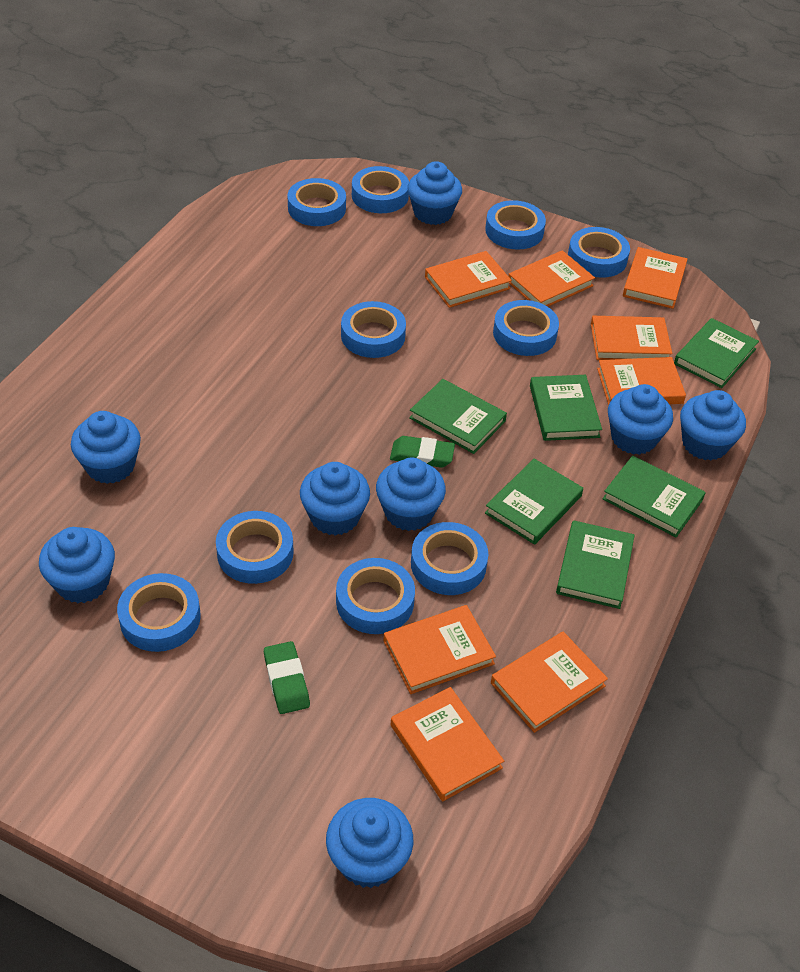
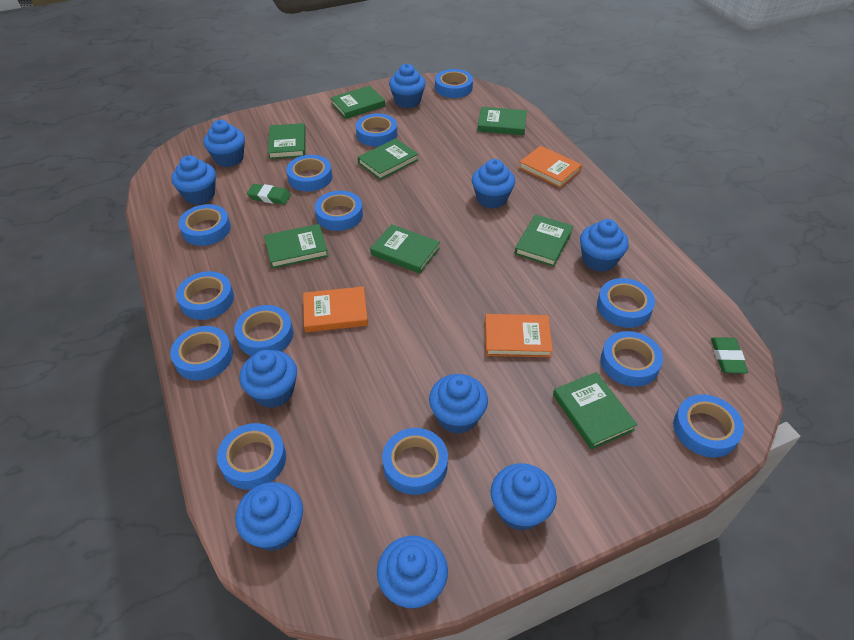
blue cupcake: [39,527,115,604] [71,411,141,484] [300,462,370,536] [326,798,413,888] [376,458,446,531] [407,161,462,225] [608,384,673,455] [680,390,746,461] = 8 -> [171,155,216,205] [204,120,245,167] [235,482,303,551] [239,350,297,408] [377,536,448,609] [389,64,426,108] [429,374,488,434] [472,159,515,209] [491,463,557,531] [580,219,629,272] = 10
blue tape: [117,573,201,652] [216,511,294,584] [287,178,346,226] [336,558,415,634] [341,301,406,358] [352,166,409,213] [411,522,489,595] [485,200,546,250] [493,300,559,356] [568,227,630,278] = 10 -> [170,326,233,381] [176,271,234,320] [179,204,231,246] [217,423,286,490] [234,305,293,356] [286,155,332,191] [315,191,363,231] [356,113,397,147] [382,428,448,495] [435,69,473,98] [597,278,655,328] [601,331,663,387] [673,394,744,457] = 13
green book: [409,379,507,454] [485,459,583,545] [530,375,602,441] [556,520,635,609] [602,456,706,537] [674,318,759,388] = 6 -> [264,224,328,269] [268,123,306,159] [331,86,385,119] [358,138,418,180] [370,224,440,274] [478,107,527,135] [515,214,573,267] [553,372,637,450] = 8
orange book: [384,605,496,694] [391,687,504,801] [425,251,512,308] [491,632,608,733] [508,250,595,307] [591,316,672,360] [597,357,686,405] [623,247,687,309] = 8 -> [303,286,368,332] [485,314,553,357] [519,146,582,188] = 3

